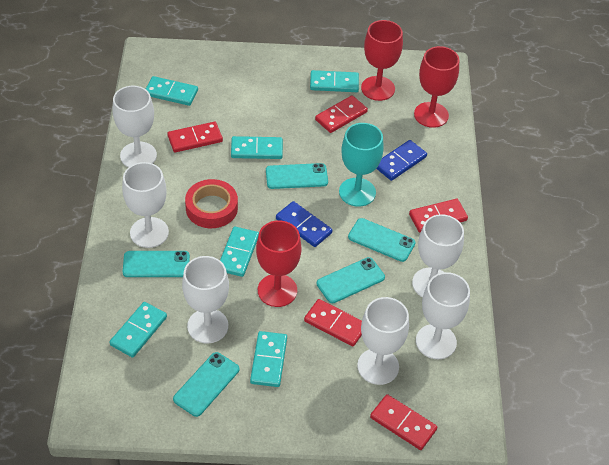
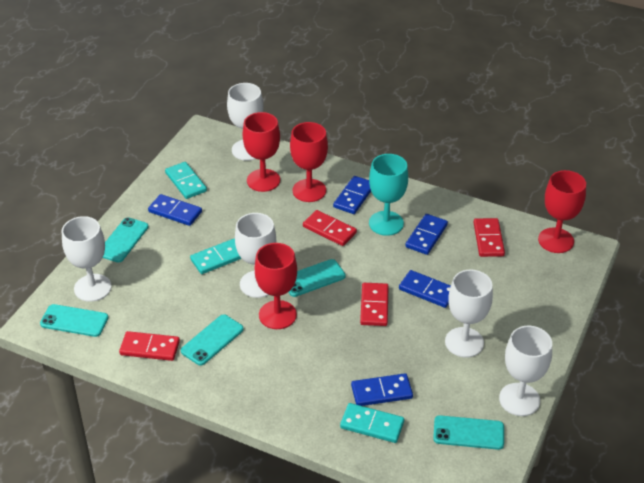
blue domino: [276,201,332,247] [376,140,427,181] = 2 -> [148,194,202,226] [333,176,371,214] [351,373,413,406] [399,270,451,308] [405,214,448,255] = 5
red domino: [167,122,223,153] [304,299,362,346] [315,95,368,133] [370,394,437,450] [409,199,468,233] = 5 -> [119,331,180,361] [303,210,357,246] [360,283,389,326] [473,218,505,257] = 4
red goblet: [256,220,301,307] [361,20,403,101] [414,46,459,128] = 3 -> [243,112,280,192] [255,243,297,329] [290,122,328,202] [538,170,586,253] = 4
red tape: [185,179,238,228] = 1 -> none = 0
turquoise domino: [110,302,167,358] [146,76,198,106] [220,226,259,277] [231,136,283,159] [250,331,287,387] [310,70,359,92] = 6 -> [165,162,207,199] [190,238,242,274] [340,403,404,443] = 3
white goblet: [112,86,157,167] [122,162,169,248] [182,256,229,343] [357,297,409,385] [412,214,464,298] [416,272,470,359] = 6 -> [62,216,112,302] [227,83,264,161] [235,213,276,298] [445,269,493,358] [499,326,552,416] = 5

